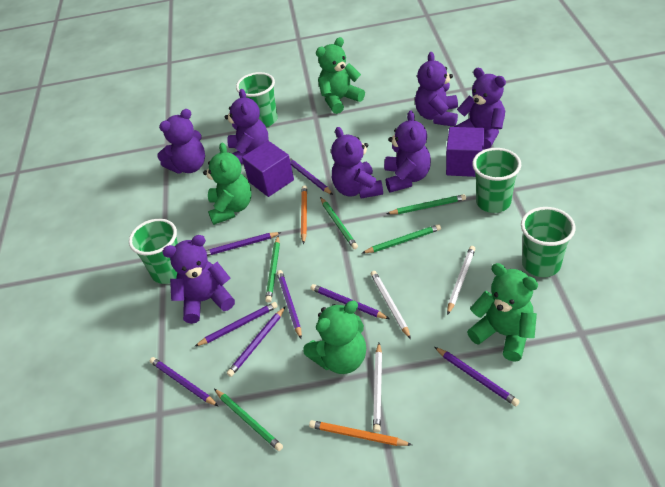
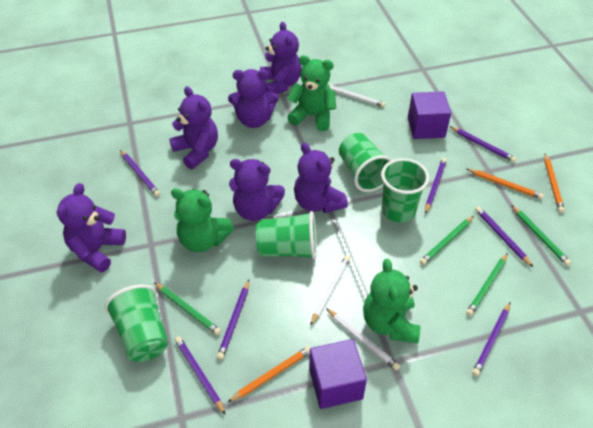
green pencil: [214,389,283,451] [265,236,280,303] [320,197,358,249] [362,224,441,253] [387,194,466,214] = 5 -> [154,282,221,335] [420,216,474,265] [466,253,508,316] [511,205,571,266] = 4
green teddy bear: [203,142,252,225] [303,301,366,374] [316,37,365,114] [467,263,538,362] = 4 -> [171,188,234,252] [287,55,336,131] [363,259,420,343] = 3
orange pencil: [301,185,307,244] [309,420,412,446] = 2 -> [227,346,310,403] [467,169,544,199] [544,153,565,213] = 3
purple pencil: [150,357,218,406] [194,302,278,347] [206,232,281,256] [227,306,286,377] [277,270,302,339] [290,158,333,195] [310,284,390,319] [435,347,520,406] = 8 -> [120,150,160,197] [175,336,226,415] [217,280,249,360] [425,157,447,214] [449,126,516,162] [472,303,510,376] [475,206,533,267] = 7
purple teddy bear: [157,109,205,173] [162,235,235,324] [225,89,268,164] [331,127,383,199] [384,111,431,192] [415,52,458,127] [455,68,506,149] = 7 -> [57,183,126,273] [169,86,218,169] [228,69,279,128] [229,159,285,221] [260,22,302,94] [294,142,348,213] = 6

